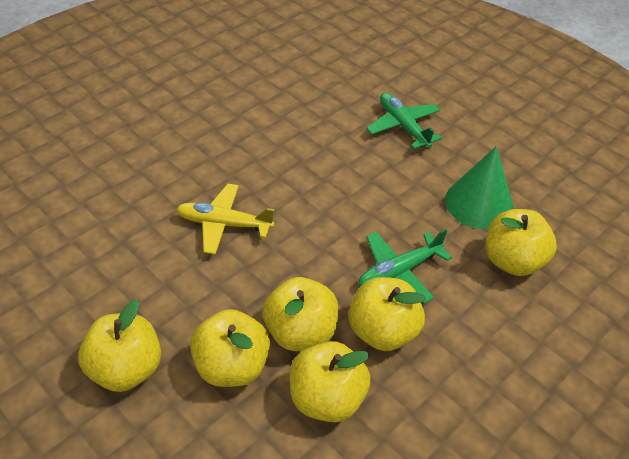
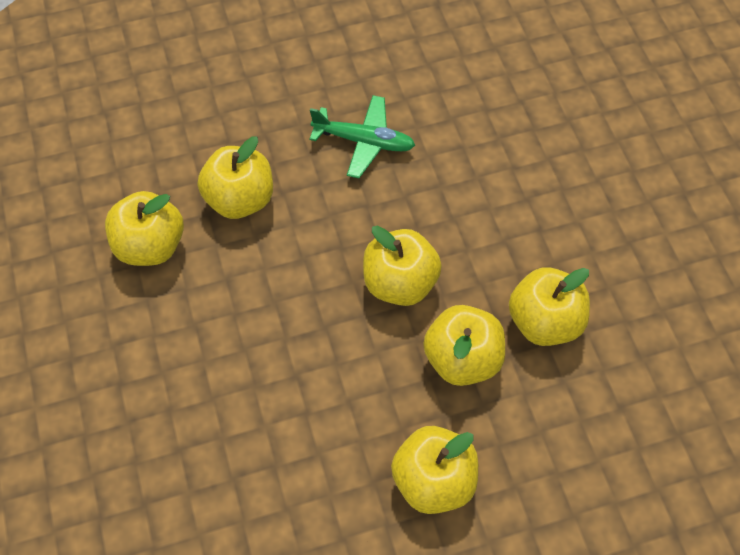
green cone: [445,146,513,229] = 1 -> none = 0
green plane: [359,229,452,304] [366,93,442,149] = 2 -> [310,95,415,178] = 1
yellow plane: [176,184,274,254] = 1 -> none = 0

